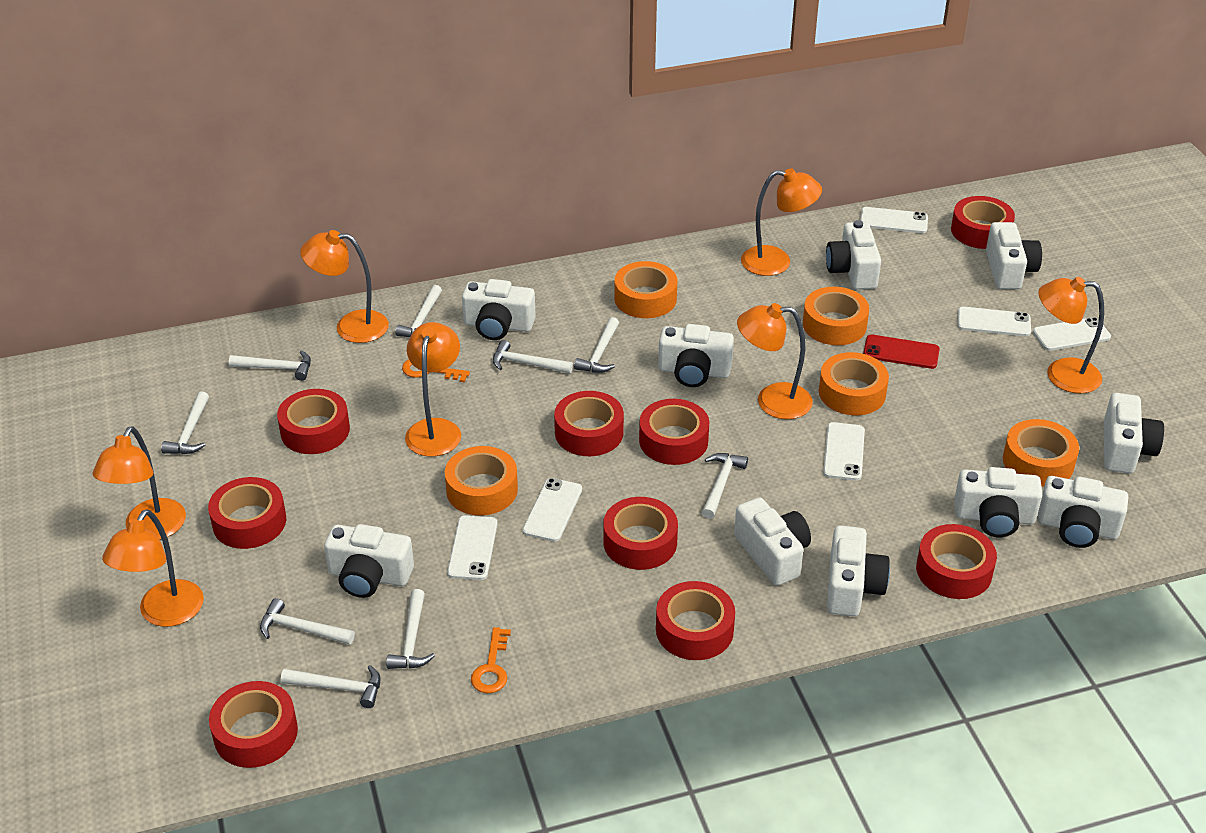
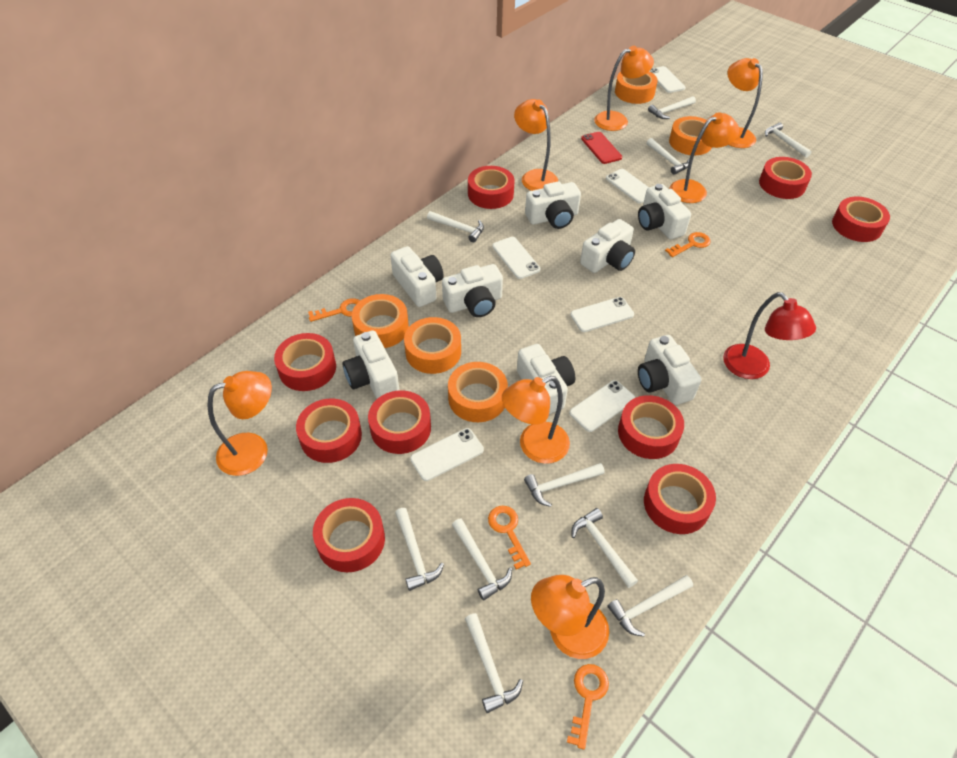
orange key: [402,359,470,382] [471,627,511,693] = 2 -> [308,298,360,322] [488,506,531,570] [567,664,609,749] [665,232,711,257] = 4
red lamp: none = 0 -> [723,292,816,379] = 1
white camera: [324,524,414,598] [462,279,536,340] [658,324,734,387] [734,497,811,586] [826,220,881,290] [827,525,890,616] [954,467,1042,537] [986,222,1042,289] [1038,476,1128,548] [1104,393,1164,474] = 10 -> [342,330,399,399] [390,246,444,307] [442,264,503,317] [517,344,576,414] [525,182,581,229] [580,219,635,273] [638,184,691,239] [638,335,702,405] = 8
white hammer: [161,392,209,454] [229,350,311,381] [260,598,355,645] [281,665,381,708] [386,589,435,669] [395,285,442,337] [493,340,573,374] [574,317,619,373] [702,453,748,519] = 9 -> [395,508,444,591] [427,211,484,242] [452,519,512,601] [465,613,523,713] [524,463,605,507] [572,508,638,588] [607,575,693,637] [647,138,689,175] [648,96,696,119] [765,123,812,158] = 10

